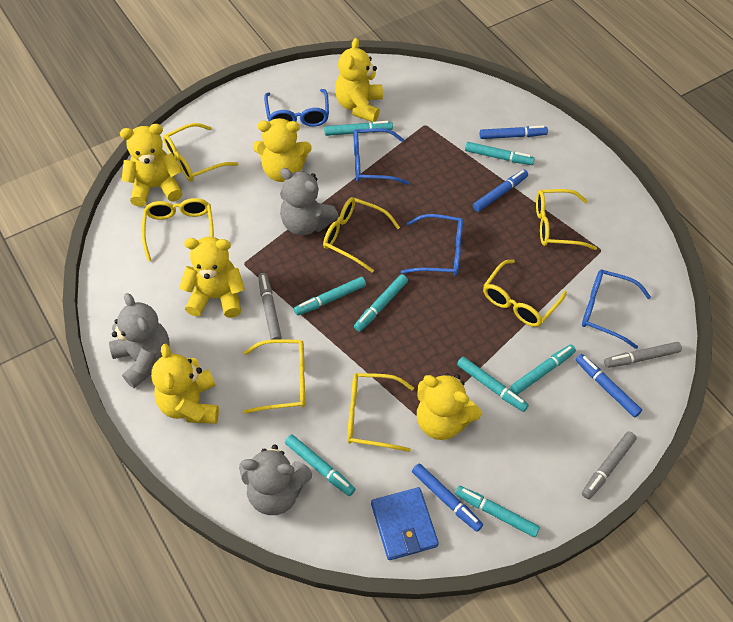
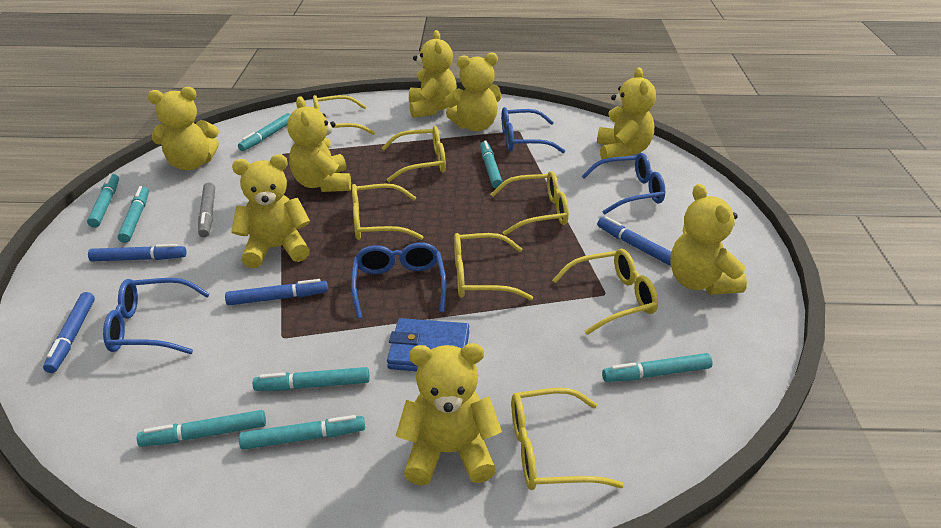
grey marker: [258,273,282,340] [582,431,637,499] [604,342,682,368] = 3 -> [198,183,215,237] = 1
grey teddy bear: [109,293,169,388] [239,444,312,515] [280,168,339,236] = 3 -> none = 0
yellow teddy bear: [120,124,182,207] [151,344,219,424] [179,237,245,318] [253,118,311,182] [335,38,383,122] [417,373,481,440] = 6 -> [147,87,219,170] [231,154,310,268] [287,96,351,192] [396,343,502,486] [409,30,457,118] [444,52,502,131] [597,67,656,160] [670,184,747,295] = 8

